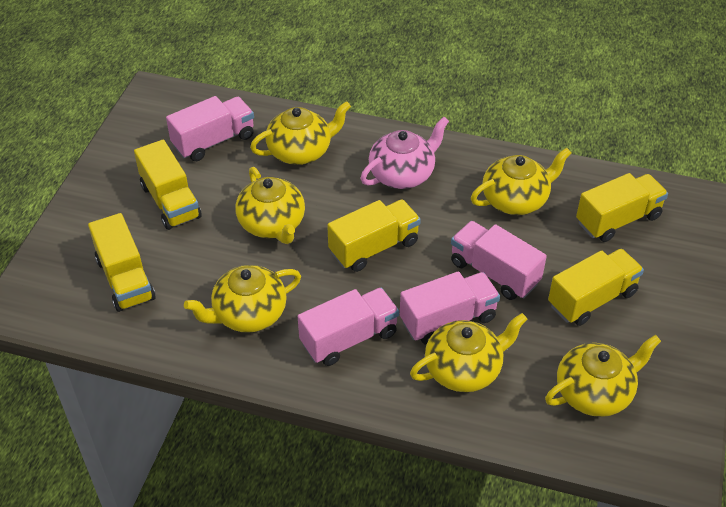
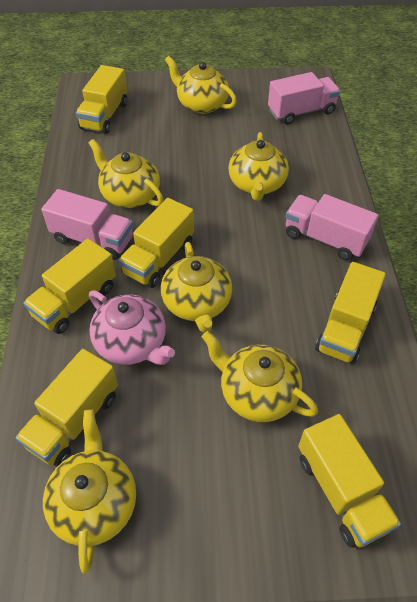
pink truck: [166,96,254,161] [298,288,399,366] [400,272,500,345] [451,221,547,300] = 4 -> [41,189,133,260] [268,72,340,124] [286,194,378,260] = 3
yellow truck: [88,213,156,312] [134,140,202,230] [327,199,421,272] [548,249,644,326] [576,173,668,242] = 5 -> [16,349,118,467] [23,239,116,334] [76,65,127,134] [119,198,194,288] [298,414,401,547] [315,262,386,364] = 6

